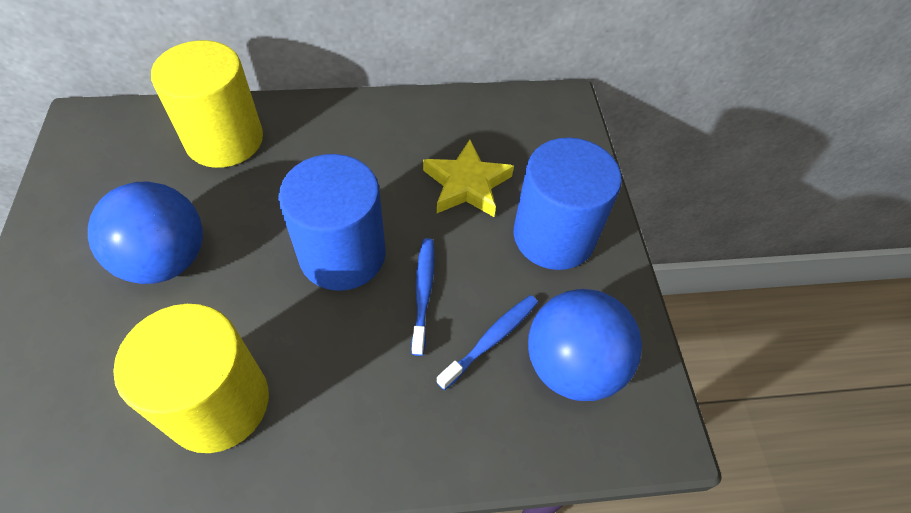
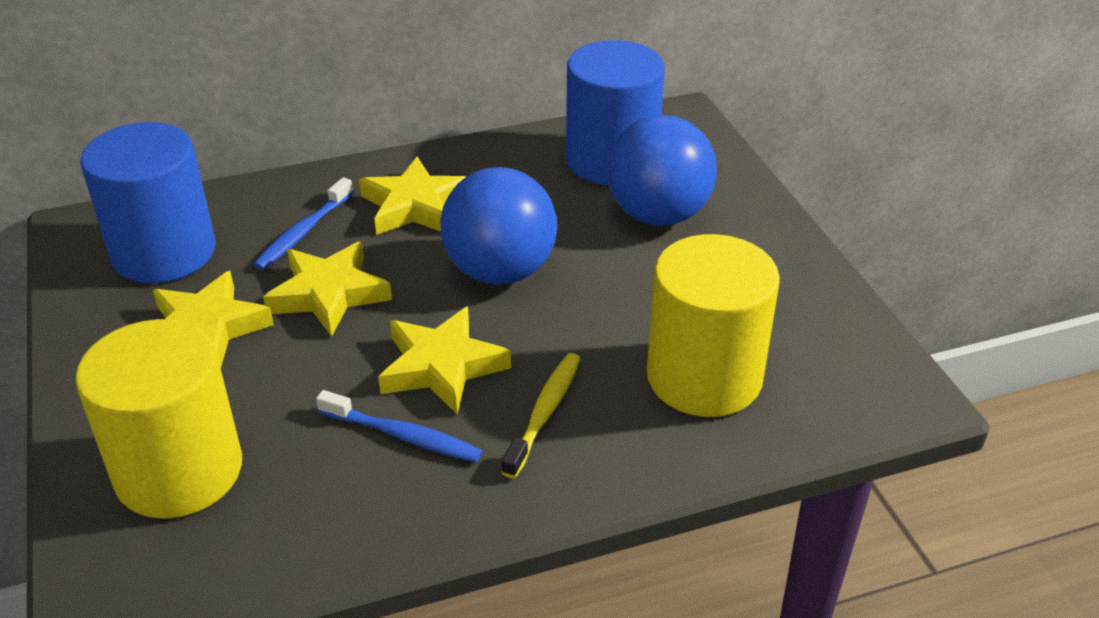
yellow star: [423,139,514,217] = 1 -> [153,271,274,368] [263,241,392,337] [359,157,466,235] [378,306,511,414] = 4
yellow toothbrush: none = 0 -> [501,353,581,478] = 1

